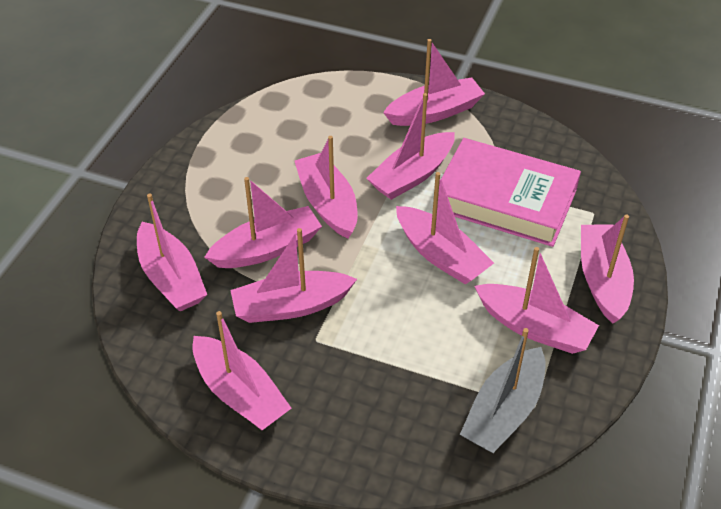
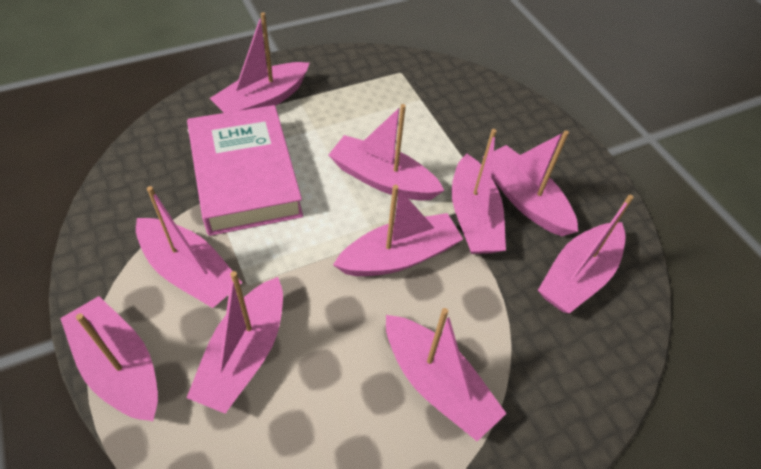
grey boat: [460,328,545,453] = 1 -> none = 0

